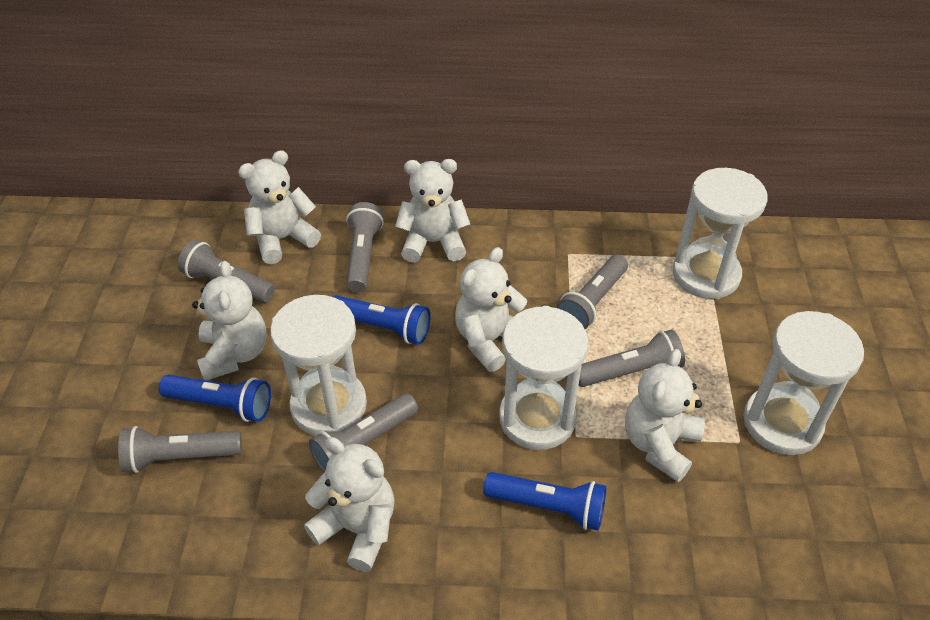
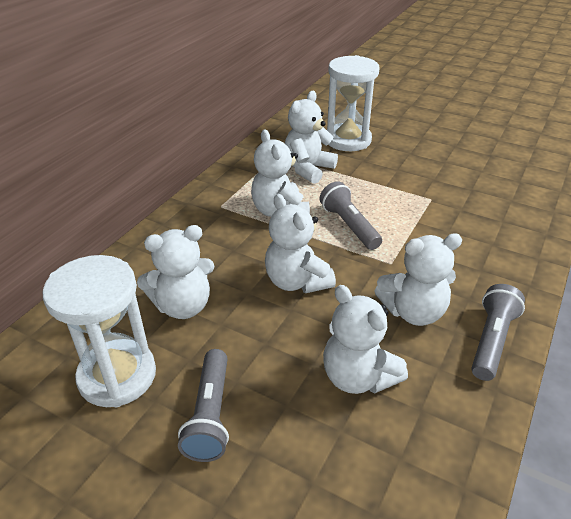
blue flashlight: [159,375,271,422] [333,295,430,345] [483,472,606,531] = 3 -> none = 0
grey flashlight: [118,426,242,473] [178,240,275,302] [309,394,418,472] [346,202,384,292] [556,255,628,329] [579,330,685,387] = 6 -> [178,349,229,462] [320,181,382,250] [471,284,525,381] = 3
white hourglass: [270,295,367,436] [499,306,588,450] [673,168,768,299] [744,311,864,455] = 4 -> [43,255,156,407] [327,55,380,151] = 2

